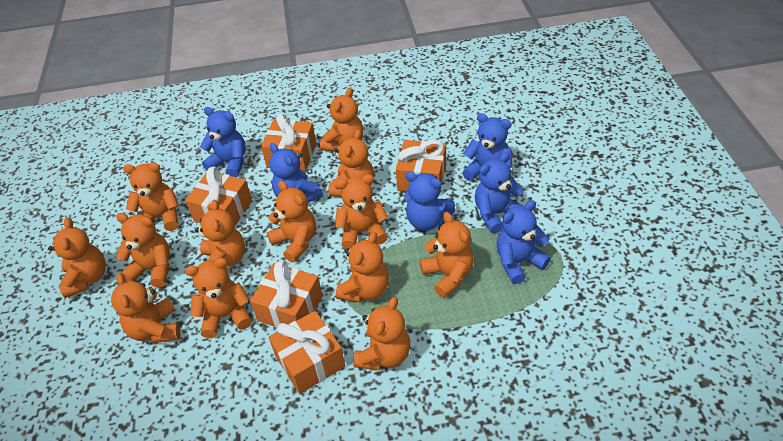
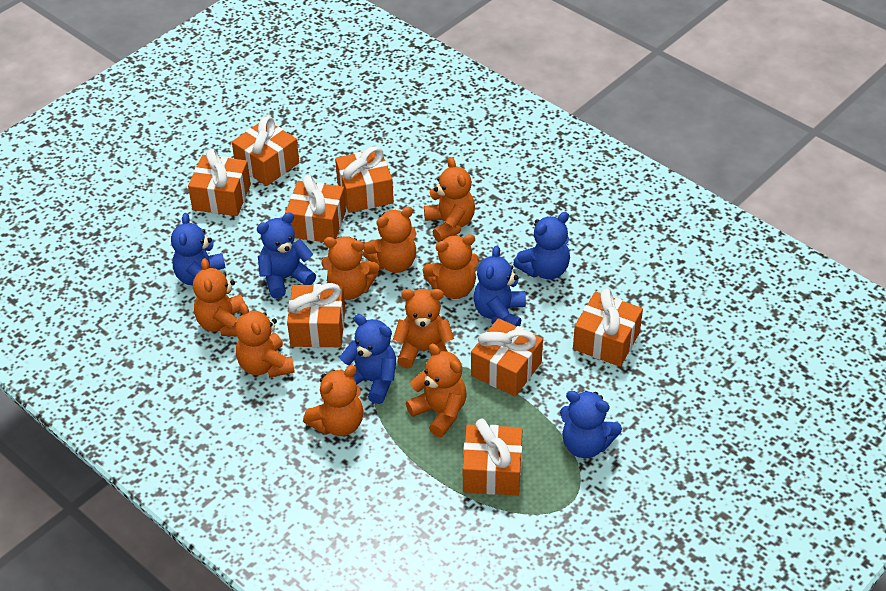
orange gift: [185,167,252,227] [250,260,322,328] [261,113,316,171] [269,311,345,394] [396,139,446,195] = 5 -> [188,149,251,216] [232,116,299,186] [285,175,346,242] [287,283,345,348] [335,146,394,213] [463,419,522,495] [471,318,543,397] [573,288,643,367] = 8
orange teddy bear: [48,218,106,298] [111,273,180,343] [116,213,170,288] [123,162,179,231] [185,258,252,338] [195,200,245,271] [267,181,316,263] [320,88,364,152] [328,129,374,197] [334,174,388,250] [336,232,389,302] [353,297,410,370] [420,212,474,298] = 13 -> [193,258,245,336] [235,303,295,378] [303,365,364,436] [321,237,379,300] [363,207,417,273] [393,289,454,369] [406,344,466,437] [423,234,479,299] [424,157,475,242] = 9

